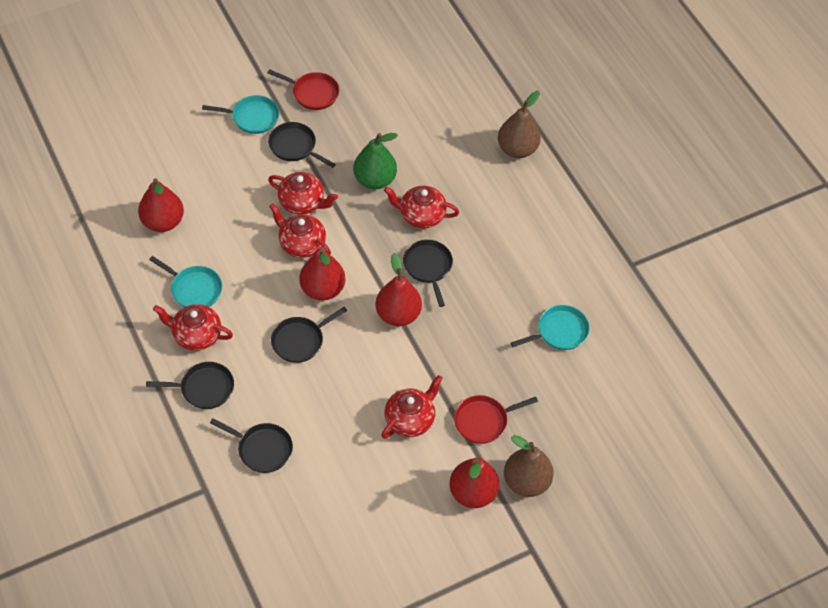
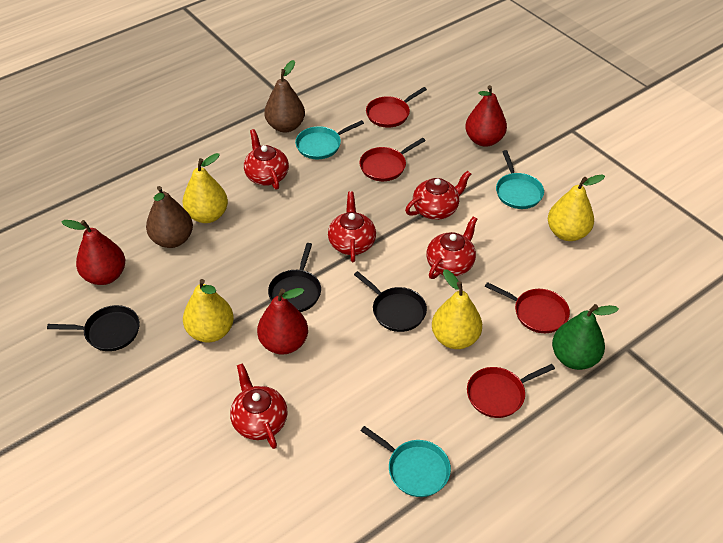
black pan: [146,362,234,409] [210,418,293,473] [268,122,336,168] [271,307,347,363] [403,240,453,307] = 5 -> [47,305,140,351] [268,243,321,312] [354,271,427,332] = 3
red pan: [267,69,339,110] [454,395,538,444] = 2 -> [359,138,426,181] [366,87,427,128] [467,364,555,418] [485,282,570,333] = 4
red pear: [138,178,184,232] [299,248,345,301] [375,253,422,326] [449,458,499,508] = 4 -> [62,220,125,285] [257,288,308,355] [465,85,507,147] = 3
yellow pear: none = 0 -> [182,153,228,223] [183,279,234,342] [432,269,482,349] [548,174,605,241] = 4

